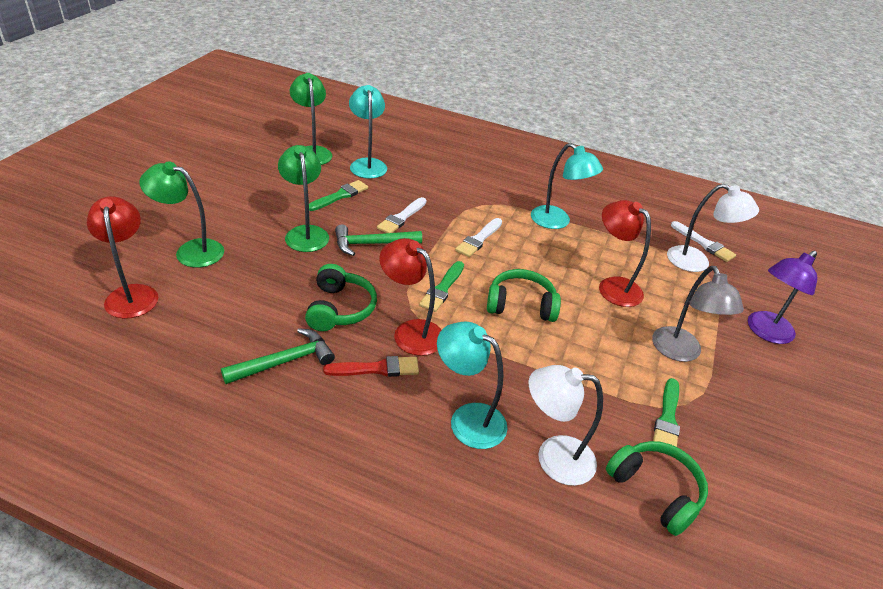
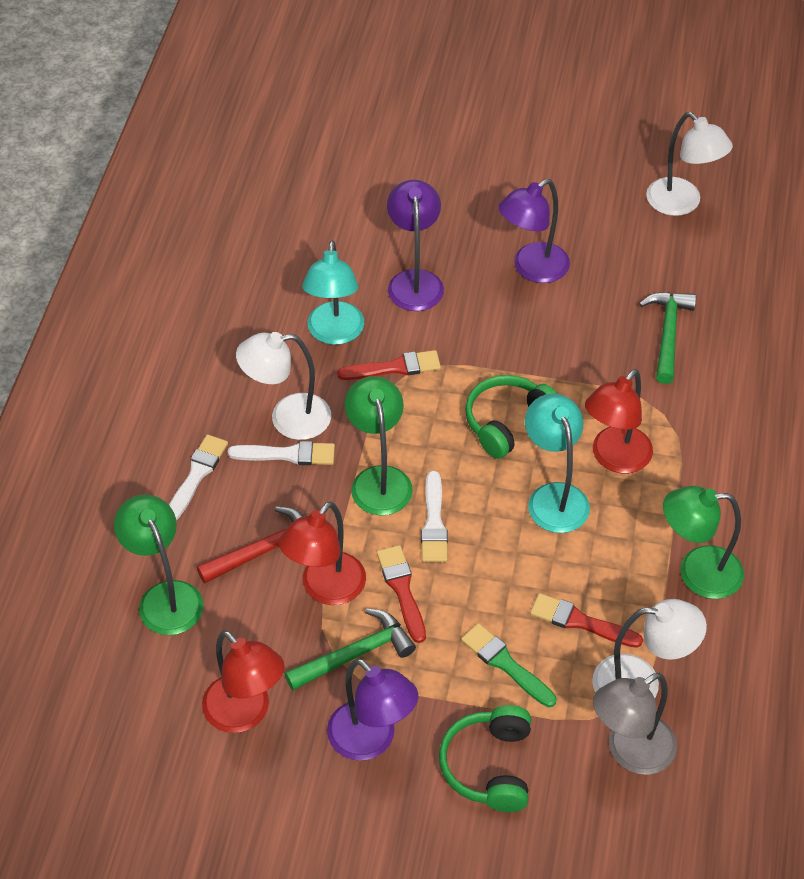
green brush: [309,180,368,211] [419,261,464,312] [653,378,680,447] = 3 -> [461,623,557,707] = 1
green headphones: [305,264,377,331] [487,269,561,322] [606,441,708,536] = 3 -> [439,705,531,812] [465,375,557,459] = 2
purple lamp: [748,251,817,344] = 1 -> [327,658,418,761] [387,180,444,311] [498,179,570,283] = 3
red brush: [323,356,419,377] = 1 -> [337,350,441,380] [377,545,426,643] [530,593,643,648] = 3
red hammer: none = 0 -> [197,507,304,584] = 1
turquoise lamp: [349,85,387,178] [437,322,508,449] [531,143,603,229] = 3 -> [302,240,364,345] [525,393,590,533] = 2
white lamp: [529,365,603,486] [667,184,759,272] = 2 -> [236,332,331,440] [592,599,707,698] [646,112,733,216] = 3

